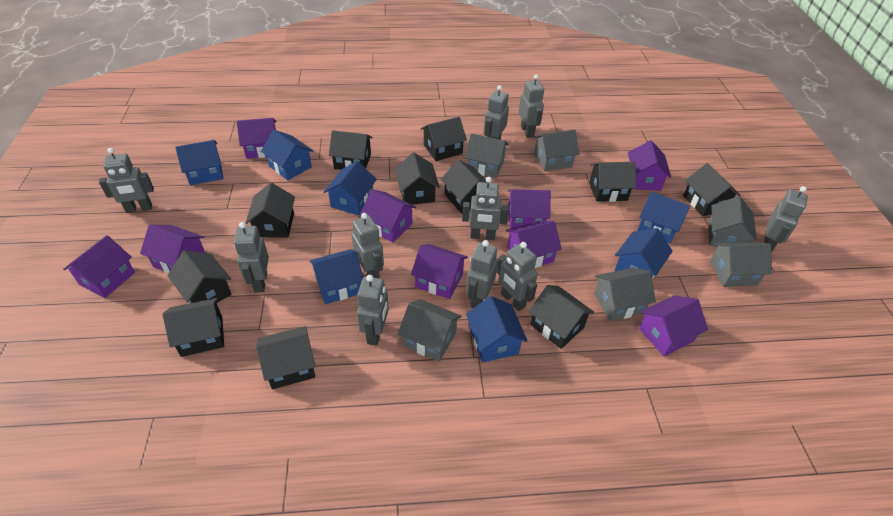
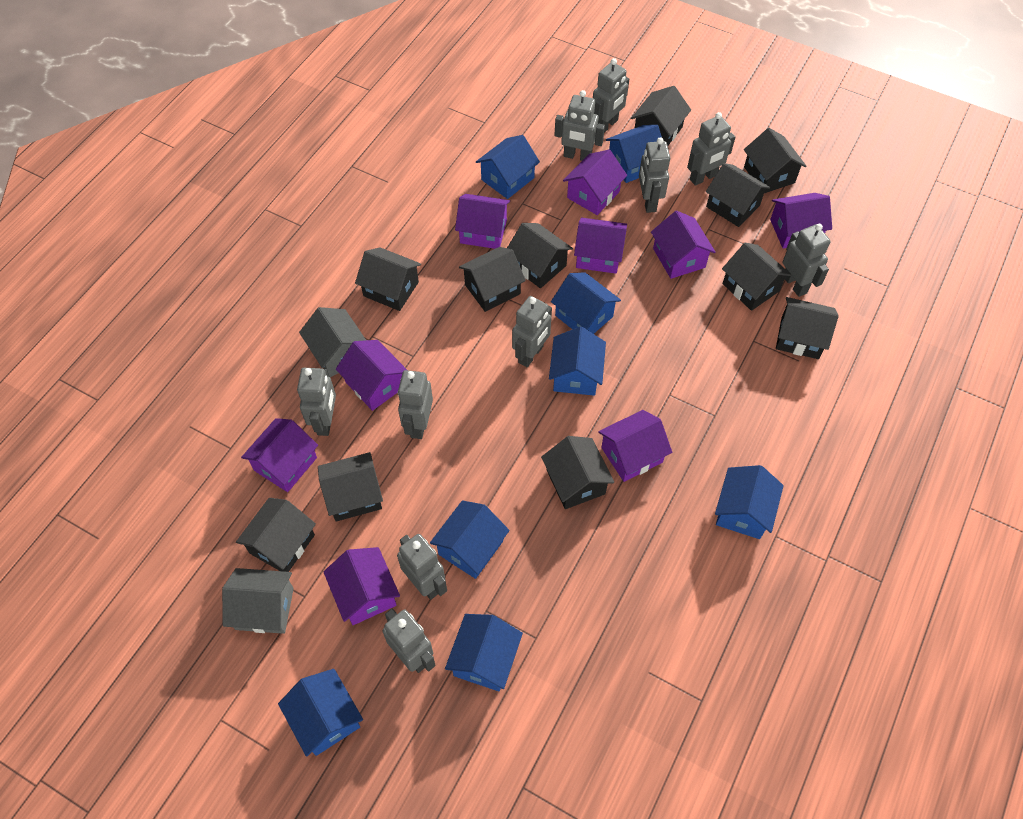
blue house: [175,140,224,185] [261,130,313,180] [309,249,363,304] [324,161,377,216] [466,296,527,363] [614,228,673,279] [637,192,690,243] = 7 -> [278,669,363,757] [430,500,509,579] [445,614,523,691] [476,135,540,199] [549,326,606,396] [551,273,621,334] [606,125,662,183] [715,465,784,539] = 8
grey house: [398,299,462,362] [465,133,509,178] [534,130,579,171] [594,268,656,321] [708,196,757,247] [710,241,772,287] = 6 -> [222,568,294,634] [299,307,366,377] = 2

